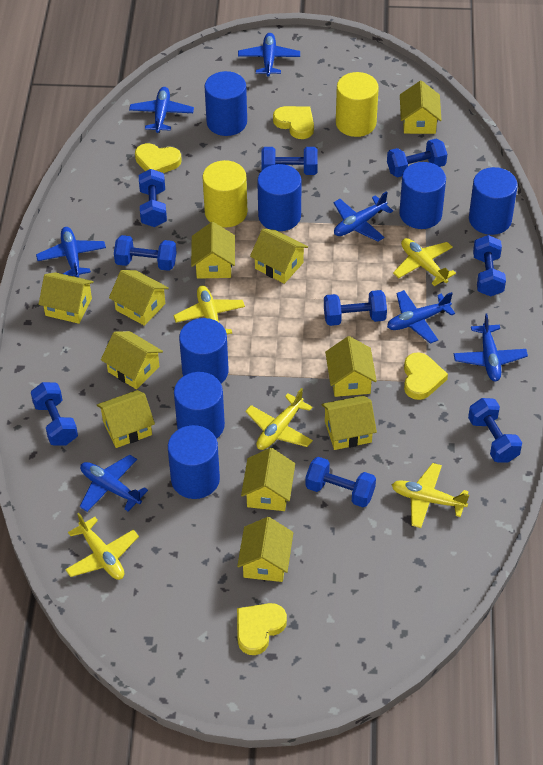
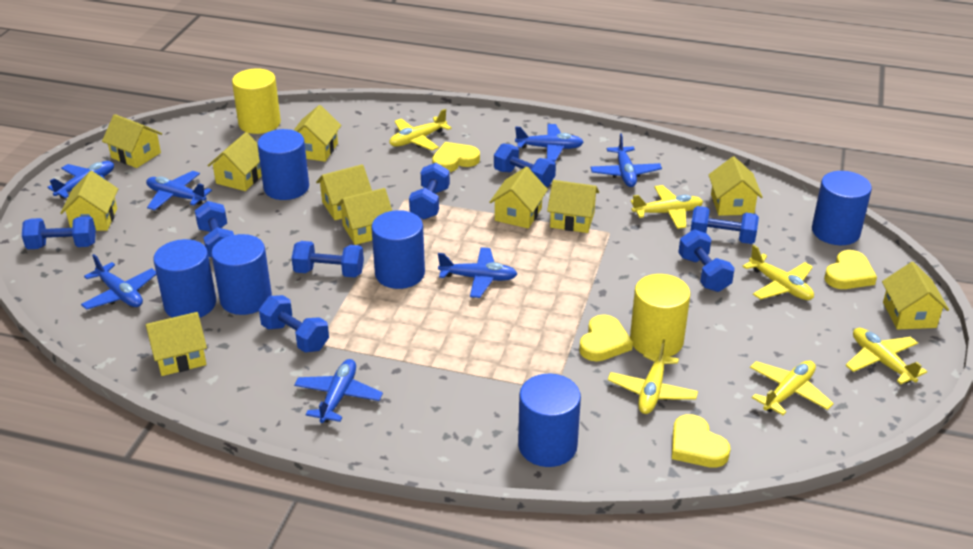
blue cylinder: [168,425,220,499] [174,372,225,439] [179,318,229,384] [204,71,247,136] [257,164,301,231] [399,162,446,229] [469,167,518,235] = 7 -> [153,239,216,318] [211,234,272,315] [257,129,309,200] [371,210,425,289] [518,374,581,467] [812,171,872,245] = 6
blue dumbbell: [31,382,78,445] [114,235,176,271] [139,169,167,227] [261,147,318,175] [305,457,376,507] [324,290,387,326] [387,139,447,177] [468,398,522,463] [473,235,506,297] = 9 -> [22,216,96,249] [195,201,234,258] [259,295,329,353] [292,241,364,277] [409,163,450,220] [494,144,556,187] [678,229,735,292] [690,206,759,244] = 8
yellow plane: [65,513,139,580] [174,285,245,334] [245,388,313,450] [392,463,469,528] [393,238,456,286] = 5 -> [389,109,452,151] [608,339,698,414] [631,185,703,229] [742,245,814,300] [750,361,834,415] [846,328,927,384] = 6

